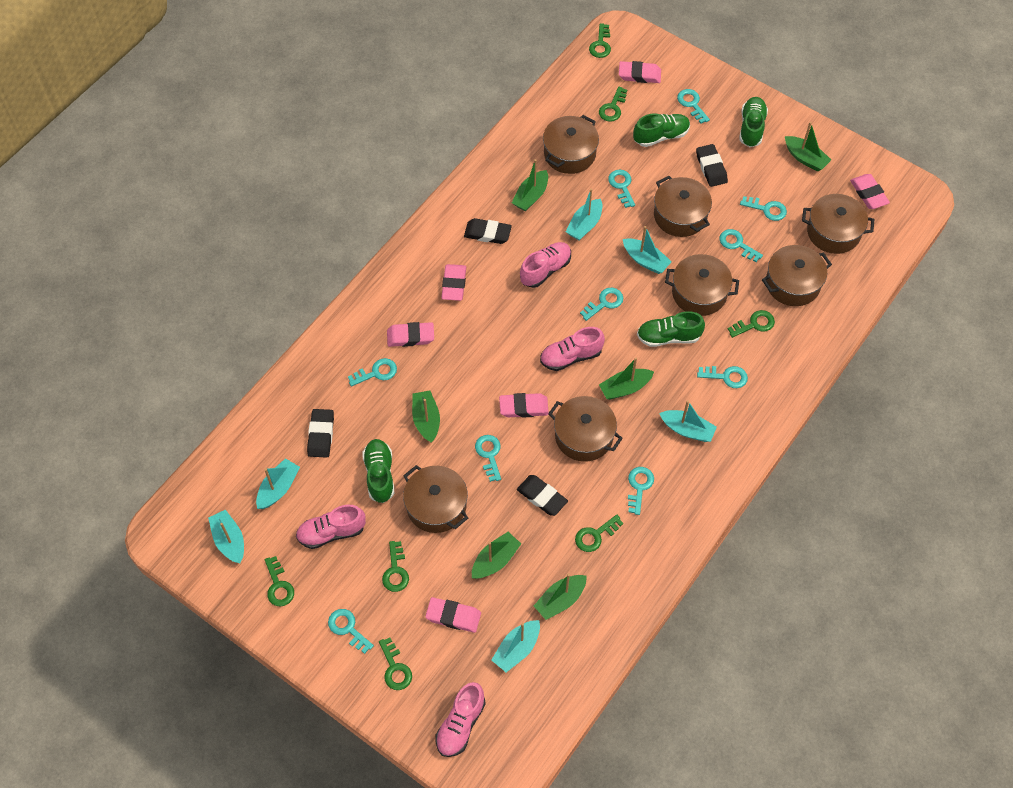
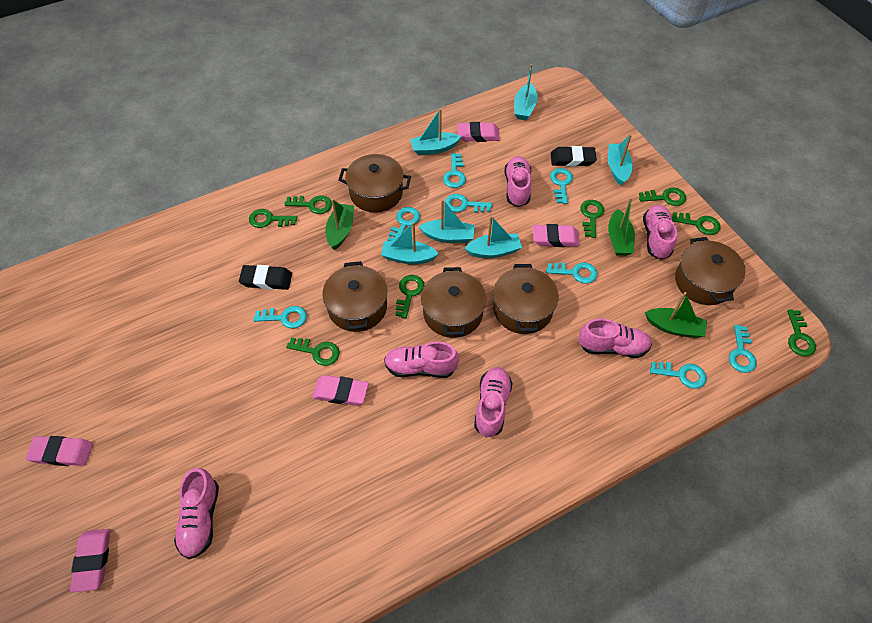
black eraser: [307,409,334,458] [464,218,512,244] [517,475,568,516] [696,144,728,187] = 4 -> [239,265,292,290] [551,146,597,167] = 2
brown pot: [403,465,468,533] [543,115,599,174] [548,396,623,462] [654,176,712,237] [665,254,739,316] [762,245,832,306] [802,194,875,254] = 7 -> [322,261,387,332] [339,154,411,212] [421,267,486,338] [493,264,558,334] [675,237,746,305] = 5
green boat: [412,390,440,443] [472,532,521,579] [512,159,548,212] [534,573,587,620] [599,358,654,400] [785,122,831,172] = 6 -> [325,199,354,250] [608,197,635,256] [645,292,707,338] = 3
green key: [265,556,294,606] [379,638,412,690] [382,541,409,592] [575,515,623,552] [589,23,611,58] [599,87,627,122] [728,310,775,338] = 7 -> [249,209,297,228] [284,195,332,214] [286,338,340,366] [395,275,425,319] [580,200,604,238] [639,187,686,206] [672,212,721,235] [787,309,816,356] = 8
green shoe: [362,439,394,503] [633,113,690,147] [637,311,705,347] [739,97,768,147] = 4 -> none = 0
pink eraser: [387,322,434,347] [425,597,481,633] [441,264,466,301] [499,393,549,418] [619,61,661,83] [850,174,890,209] = 6 -> [26,436,93,466] [70,529,110,592] [312,375,369,406] [457,122,500,142] [533,224,580,247] = 5
pink shoe: [296,505,366,549] [436,682,486,757] [520,242,571,288] [540,327,605,371] = 4 -> [174,468,219,559] [384,342,459,378] [474,367,513,438] [504,156,531,207] [578,319,652,358] [643,205,677,260] = 6
turquoise key: [328,609,374,654] [348,358,397,387] [475,435,501,482] [580,288,623,321] [608,169,635,208] [628,467,654,515] [677,89,710,124] [697,366,748,388] [719,229,763,262] [740,196,787,221] = 10 -> [253,306,307,329] [387,207,420,241] [443,153,466,188] [445,194,492,213] [546,262,598,284] [550,168,573,204] [650,362,707,389] [729,325,757,373] = 8

